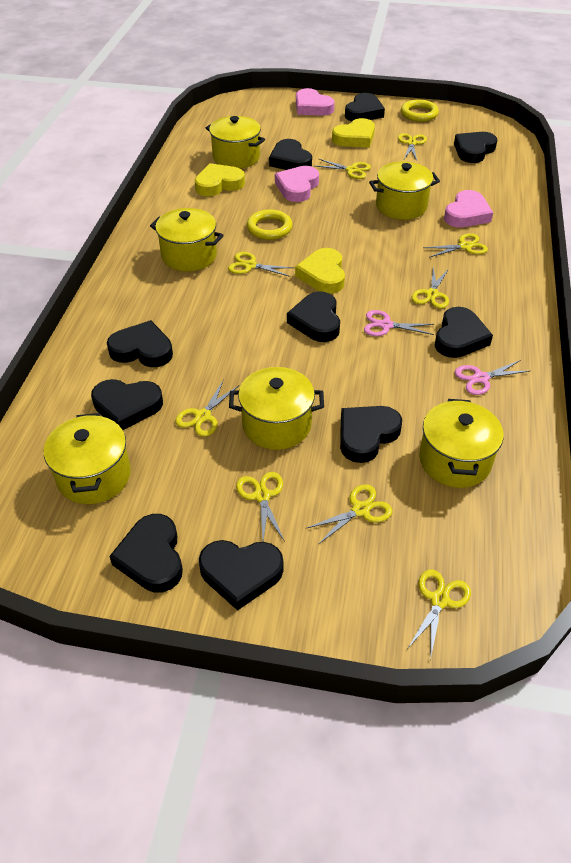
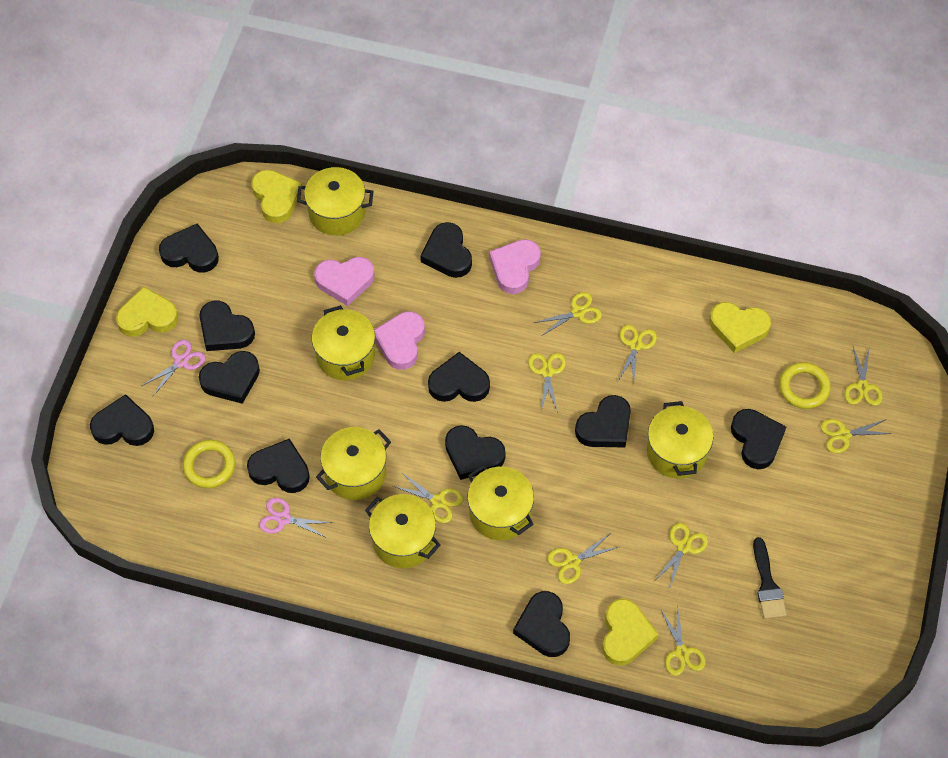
black brush: none = 0 -> [753,537,787,619] = 1
black heart: [91,379,163,430] [107,320,173,367] [109,514,183,593] [199,540,284,611] [269,139,312,170] [287,291,340,342] [340,406,402,463] [345,93,385,121] [435,307,493,358] [454,132,497,163] = 10 -> [90,394,154,446] [159,224,219,272] [199,301,255,351] [199,351,260,404] [247,439,310,493] [420,222,472,278] [428,352,490,402] [445,425,506,480] [513,591,570,657] [575,395,631,448] [731,409,786,469] = 11
yellow heart: [195,163,245,197] [295,248,345,294] [332,118,375,148] = 3 -> [116,287,178,337] [251,170,303,223] [602,599,658,666] [709,302,771,353] = 4

